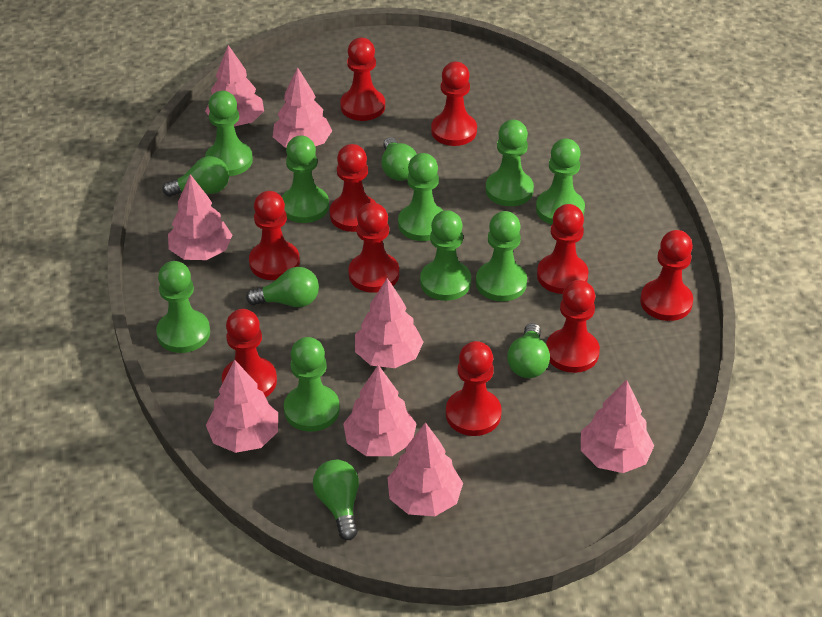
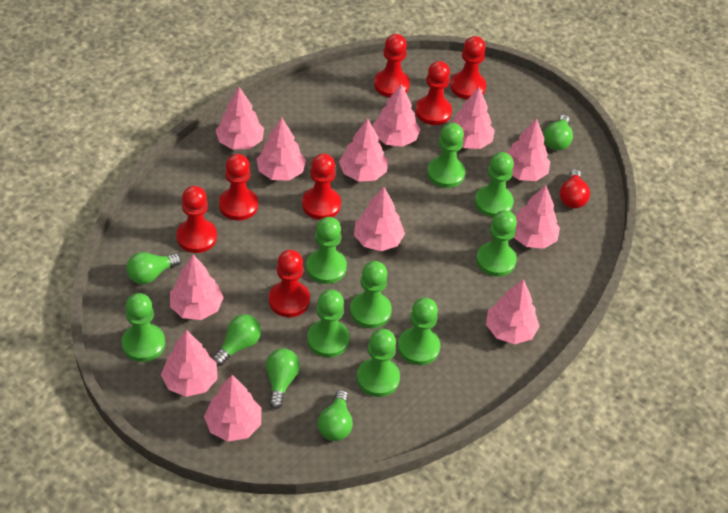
pink tree: [168,174,232,260] [205,45,264,126] [206,360,278,453] [273,67,332,148] [343,365,417,456] [355,278,423,368] [388,422,463,516] [581,379,654,473] = 8 -> [161,330,218,397] [170,255,224,320] [204,375,261,442] [215,87,264,150] [257,117,306,181] [339,119,388,182] [354,187,405,251] [373,84,420,147] [451,87,495,149] [486,279,540,344] [507,119,550,181] [513,185,560,249] = 12
red light bulb: none = 0 -> [560,169,590,208] = 1
red pawn: [222,309,277,397] [249,191,300,280] [330,144,376,232] [340,38,385,121] [348,203,399,293] [431,62,477,146] [446,341,502,436] [537,204,589,294] [546,280,600,373] [640,230,693,321] = 10 -> [177,186,217,253] [219,154,258,220] [269,250,310,317] [302,154,341,220] [374,34,410,97] [415,61,452,125] [450,36,486,100] = 7

